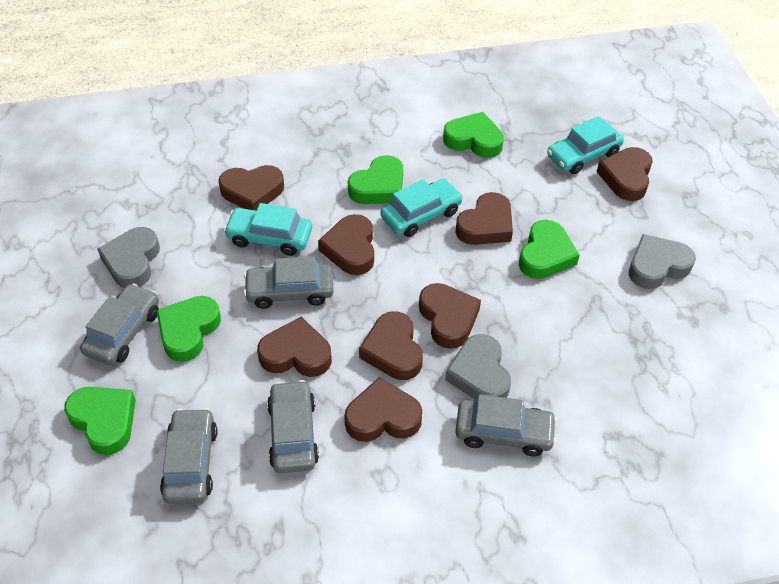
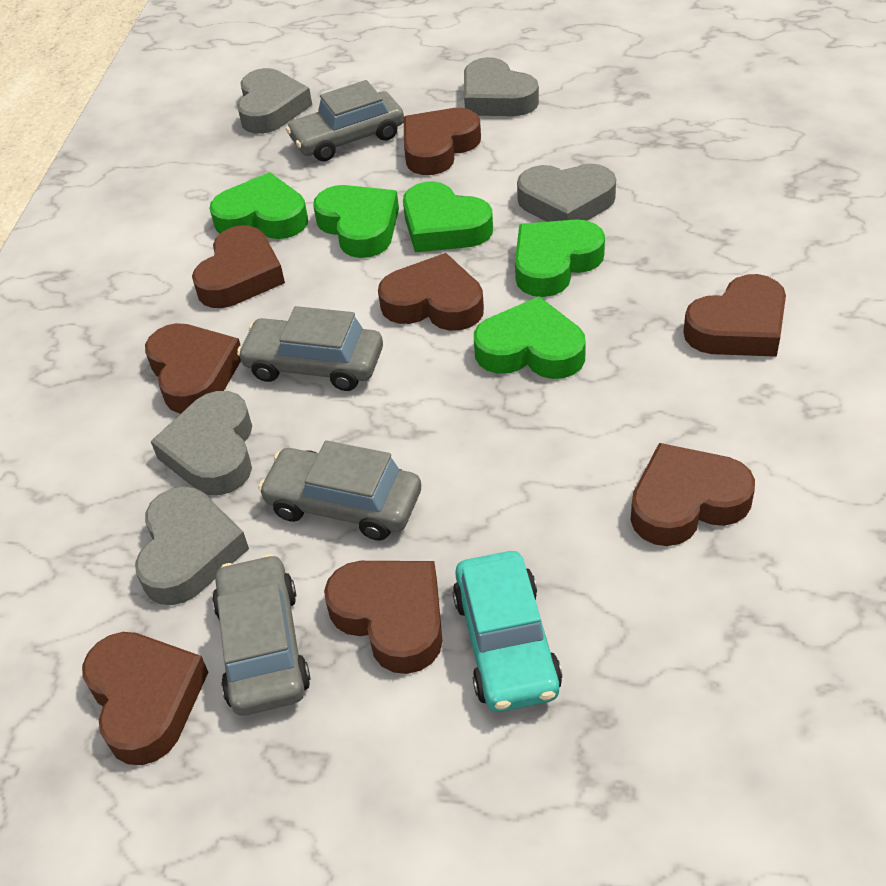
grey car: [80,283,159,365] [160,408,218,504] [244,256,334,309] [267,380,319,473] [455,394,557,456] = 5 -> [212,554,310,716] [237,306,383,391] [258,441,421,541] [286,80,404,162] = 4
grey heart: [97,227,160,288] [445,334,511,399] [629,234,696,289] = 3 -> [135,486,249,605] [151,391,252,495] [237,68,312,134] [464,57,539,116] [517,164,616,222] = 5
turquoise car: [224,203,312,256] [381,179,463,237] [547,116,624,174] = 3 -> [453,551,562,712] = 1

